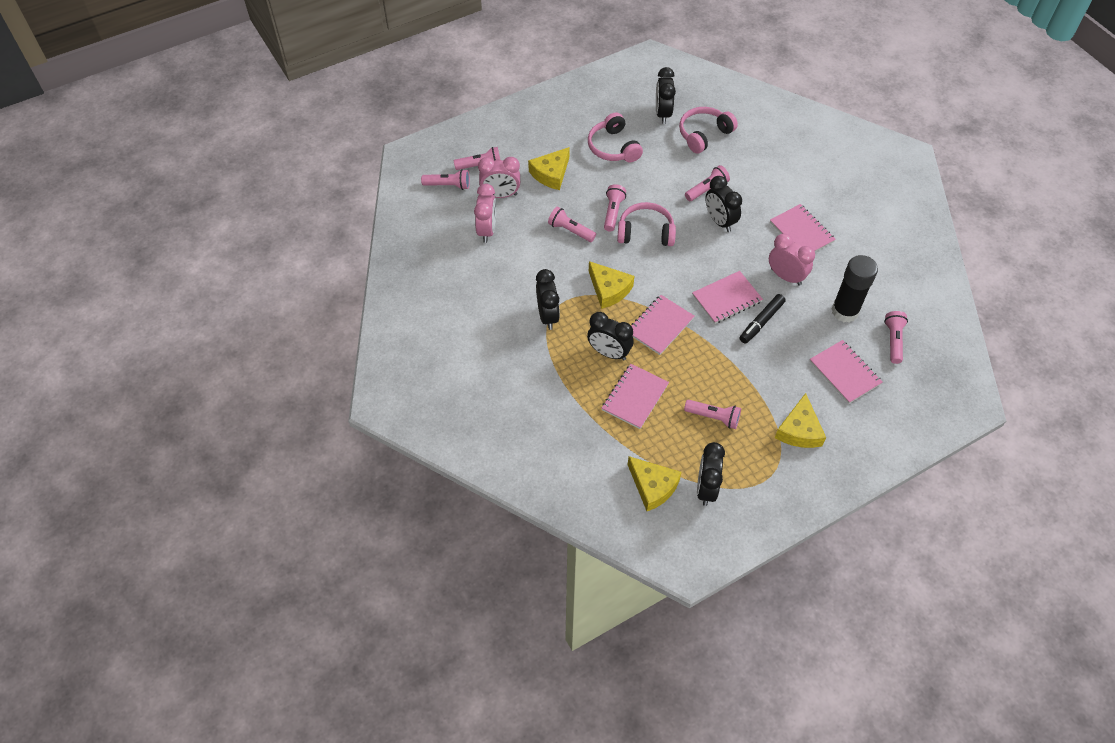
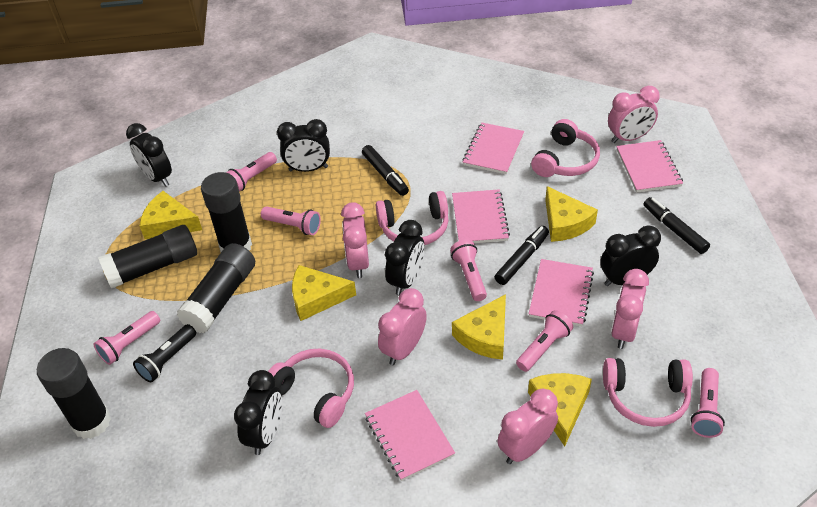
black flashlight: none = 0 -> [133,324,196,382] = 1
black glue stick: [832,255,878,323] = 1 -> [37,348,111,439] [98,225,197,289] [177,243,255,333] [201,172,252,252] = 4
black marker: [739,294,786,344] = 1 -> [362,145,409,196] [495,226,549,285] [643,197,710,254] = 3
pink clock: [474,184,496,243] [478,157,520,198] [769,234,815,286] = 3 -> [341,202,369,278] [378,288,427,365] [497,389,558,464] [608,86,660,143] [611,269,649,349] = 5
pink flashlight: [421,169,470,190] [454,147,500,170] [548,207,596,242] [604,184,626,232] [684,400,741,429] [685,165,730,201] [884,311,908,364] = 7 -> [93,311,160,365] [226,152,277,191] [261,206,321,235] [450,240,487,301] [516,310,573,372] [691,368,725,438] = 6
pink headphones: [588,112,643,162] [617,202,676,246] [679,107,738,153] = 3 -> [268,349,354,428] [376,191,449,245] [531,119,600,177] [603,358,693,427] = 4
yellow cheese: [528,147,570,190] [589,261,634,309] [628,456,682,511] [775,393,826,448] = 4 -> [140,191,202,239] [292,265,356,321] [452,294,506,360] [528,373,592,446] [545,186,598,242] = 5

